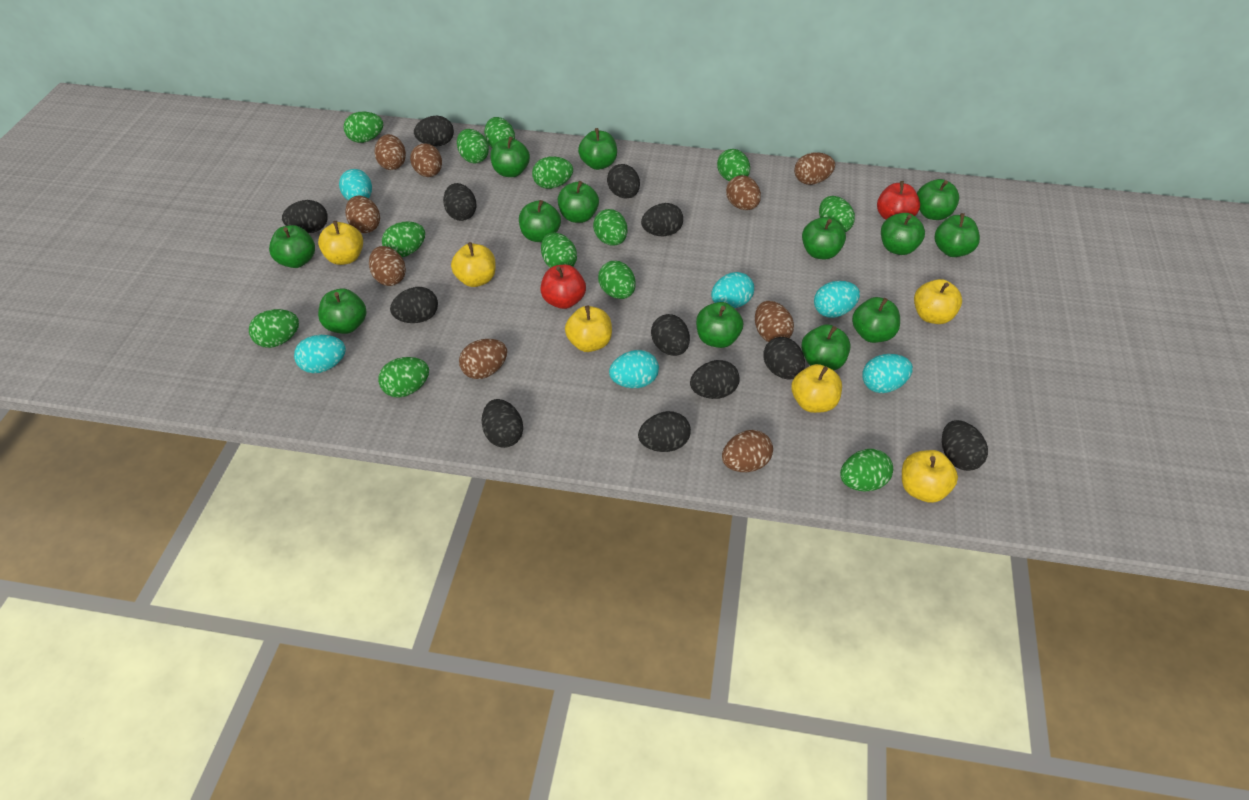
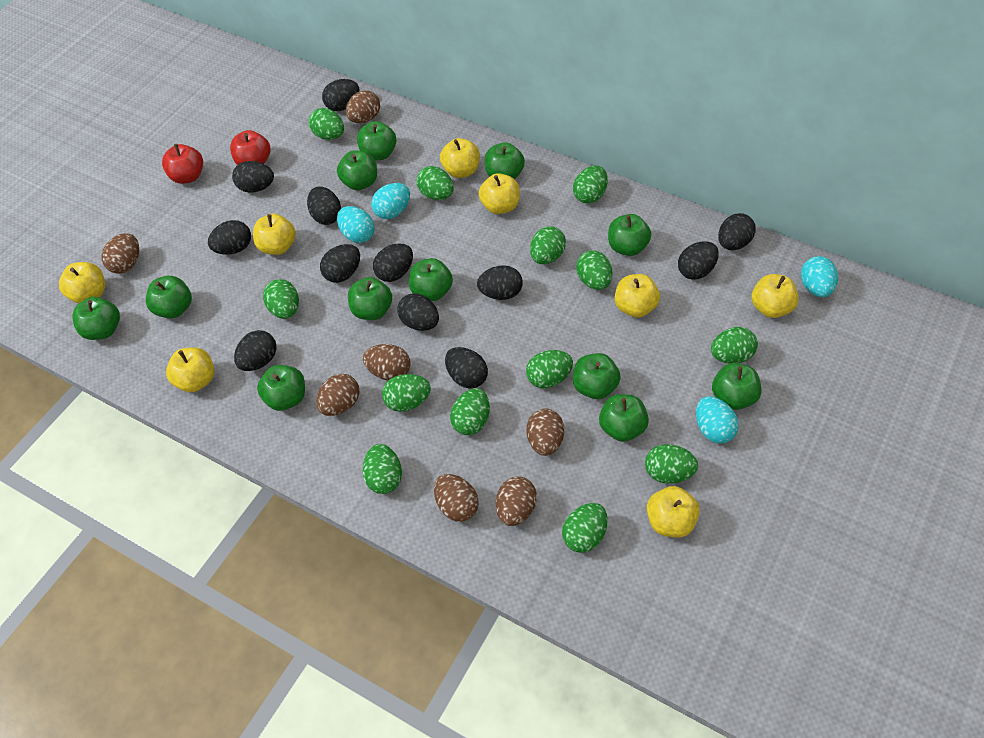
brown egg: [345,195,380,233] [369,246,406,286] [374,134,406,170] [410,143,442,177] [459,339,507,379] [722,430,773,472] [726,175,761,210] [755,301,794,342] [794,152,835,185] = 9 -> [101,233,139,274] [316,374,359,416] [346,90,380,123] [363,344,411,381] [434,474,479,522] [496,476,537,526] [526,408,564,456] = 7
green apple: [269,225,315,268] [318,289,367,334] [490,137,530,177] [519,200,561,242] [558,181,599,223] [578,128,617,170] [696,302,743,348] [801,324,851,370] [802,217,846,260] [852,297,900,343] [881,213,925,255] [917,179,959,220] [935,213,980,257] = 13 -> [72,297,120,340] [146,276,192,318] [257,365,305,411] [337,150,377,190] [348,277,392,320] [357,121,396,160] [409,258,453,301] [484,142,525,179] [573,353,621,399] [599,394,649,442] [608,214,651,256] [712,363,761,410] = 12
turquoise egg: [294,335,346,373] [339,169,372,201] [609,350,659,388] [711,272,754,308] [814,281,860,318] [862,354,913,393] = 6 -> [337,206,375,243] [371,183,410,219] [696,396,738,444] [801,256,838,297] = 4
yellow apple: [318,221,363,265] [451,242,496,287] [565,306,612,352] [791,364,842,413] [902,450,958,503] [914,279,962,324] = 6 -> [59,262,105,303] [166,347,215,392] [253,214,296,255] [440,138,480,178] [479,173,520,214] [615,274,660,318] [647,486,700,537] [752,274,799,318] = 8

